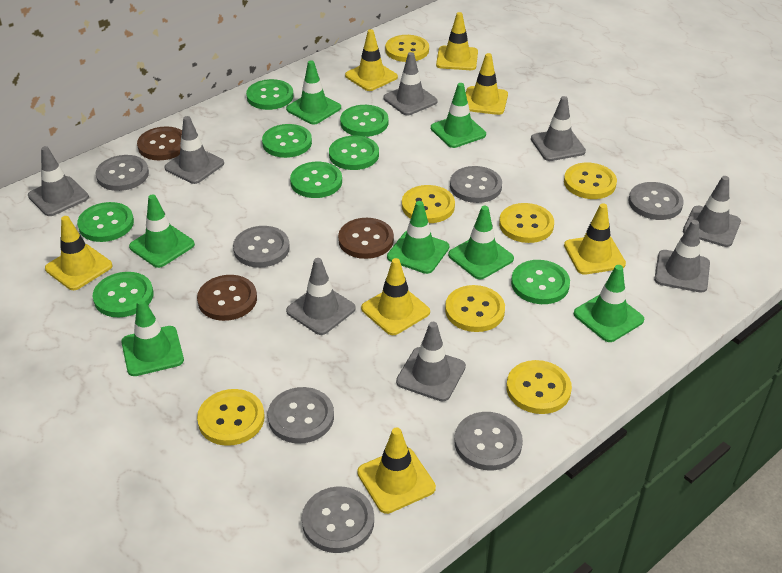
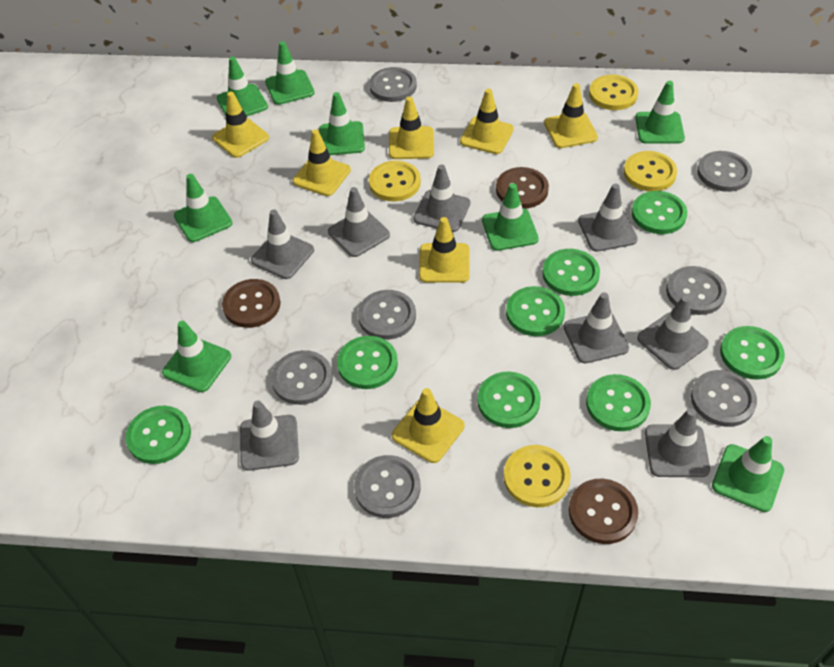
green traffic cone: [121,299,184,376] [129,194,195,268] [286,60,341,124] [387,201,449,274] [431,83,486,148] [448,206,514,279] [574,265,644,342] = 7 -> [162,321,231,392] [174,174,232,242] [216,56,268,116] [265,41,314,105] [319,92,365,155] [482,183,539,251] [635,81,685,144] [712,436,784,512] = 8
yellow button: [197,389,265,446] [385,35,429,62] [402,185,455,223] [445,285,505,332] [499,203,554,243] [506,360,572,414] [564,163,617,199] = 7 -> [369,161,421,201] [504,445,571,507] [589,75,638,110] [624,151,677,191] = 4

